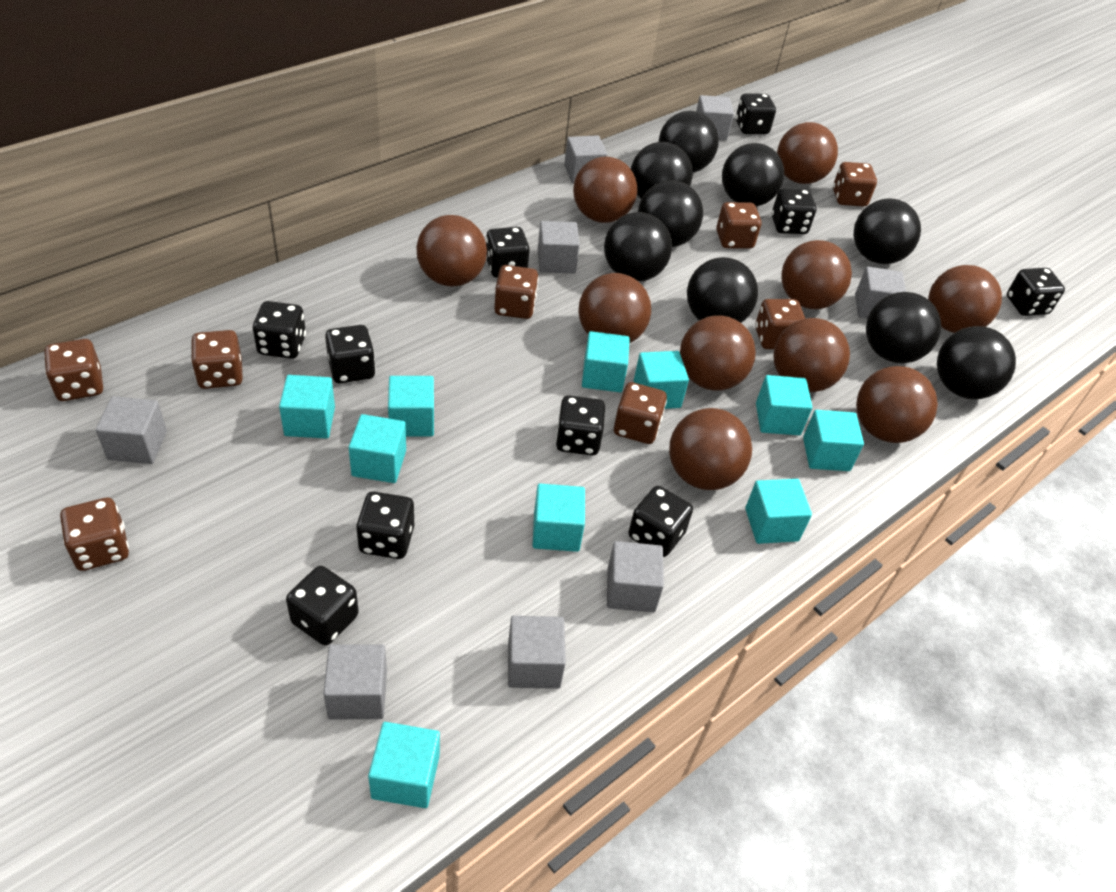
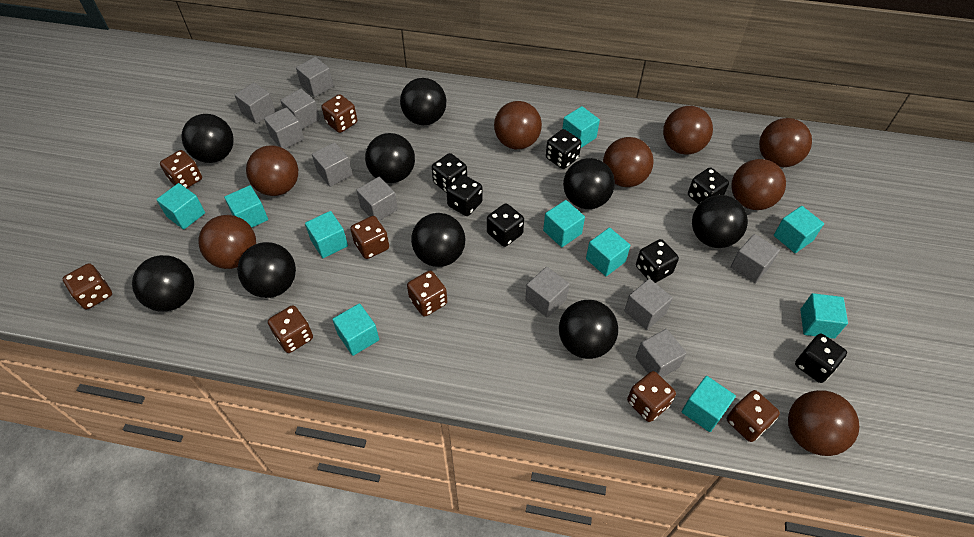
black dice: [253,301,306,359] [286,566,359,646] [325,325,375,383] [356,492,414,559] [486,227,530,278] [556,395,605,455] [628,486,693,557] [736,94,776,134] [772,188,816,234] [1007,268,1065,316] = 10 -> [432,153,467,193] [446,174,483,216] [487,203,524,247] [546,129,581,169] [636,239,679,283] [688,168,729,204] [795,334,847,383] = 7
brown ball: [416,215,487,286] [573,157,637,223] [578,273,651,343] [669,408,752,490] [680,315,756,391] [774,318,850,392] [777,122,838,184] [781,240,852,309] [856,366,938,443] [928,265,1002,333] = 10 -> [199,215,256,269] [246,145,298,196] [494,101,542,149] [603,137,654,187] [663,106,713,154] [731,159,786,210] [759,118,812,167] [788,390,859,456] = 8
grey cube: [96,396,167,464] [323,644,387,719] [508,616,566,689] [538,221,580,273] [564,135,607,184] [607,541,664,612] [696,95,734,141] [855,267,906,318] = 8 -> [235,82,275,124] [264,107,304,149] [280,89,320,130] [296,57,333,97] [312,142,352,187] [357,177,398,221] [525,267,569,318] [624,279,673,330] [636,329,687,377] [731,234,780,283] = 10

